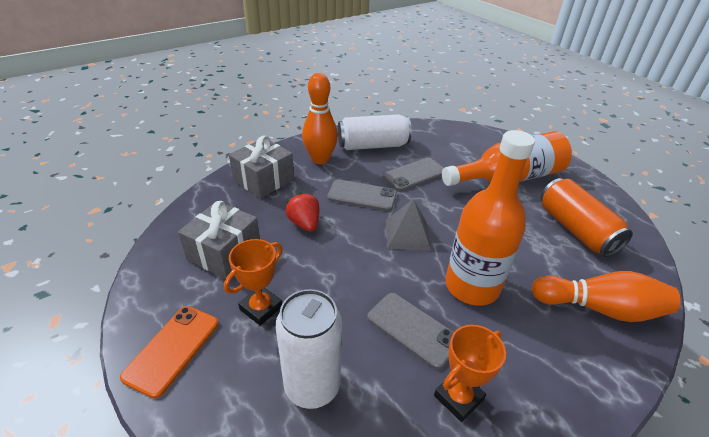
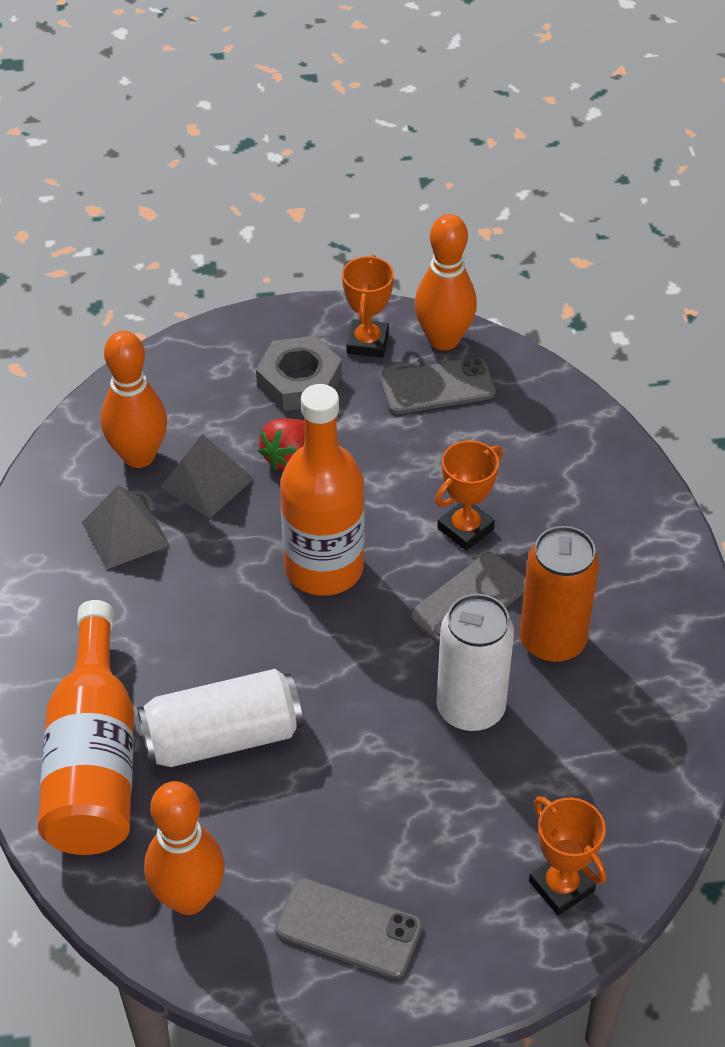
grey gift: [178,201,260,279] [229,135,294,199] = 2 -> none = 0
grey nut: none = 0 -> [256,336,342,411] = 1
grey pyramid: [386,199,431,251] = 1 -> [82,486,170,570] [161,434,254,518] = 2
orange bowling pin: [302,73,338,164] [532,271,680,322] = 2 -> [101,331,167,468] [144,781,225,915] [414,214,477,350] = 3
orange phone: [120,306,219,398] = 1 -> none = 0
orange trophy: [224,239,282,326] [434,325,506,422] = 2 -> [342,254,394,358] [435,440,503,551] [529,796,606,915] = 3

